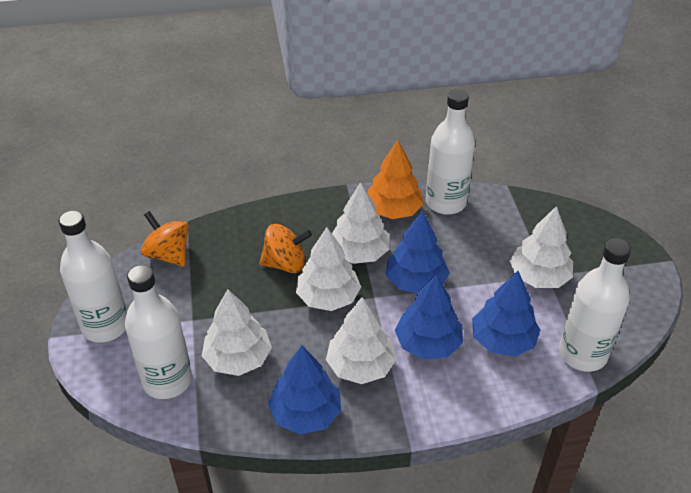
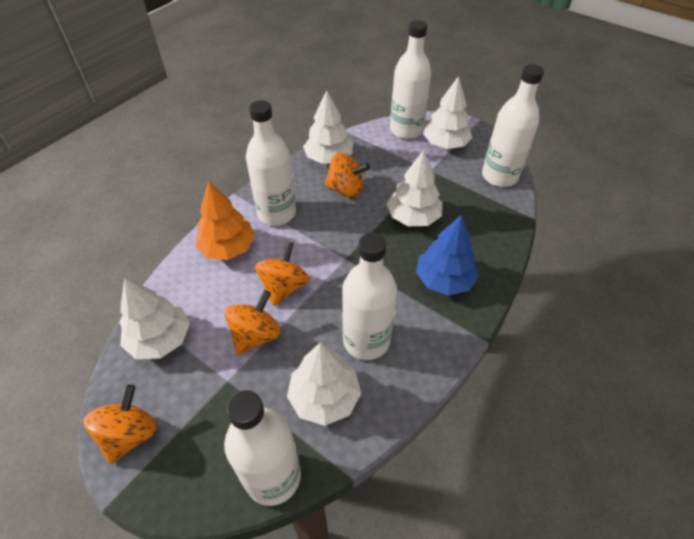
blue tree: [268,346,341,434] [386,211,450,294] [395,274,463,360] [472,271,540,357] = 4 -> [416,215,479,296] = 1
orange spinning top: [141,211,189,267] [259,224,312,273] = 2 -> [83,384,157,464] [225,290,281,355] [255,241,309,306] [325,152,370,198] = 4
white bottle: [59,210,127,343] [125,265,192,399] [426,89,475,215] [559,238,631,372] = 4 -> [224,390,301,506] [246,100,296,226] [342,233,397,360] [390,20,431,139] [482,64,544,187] = 5

